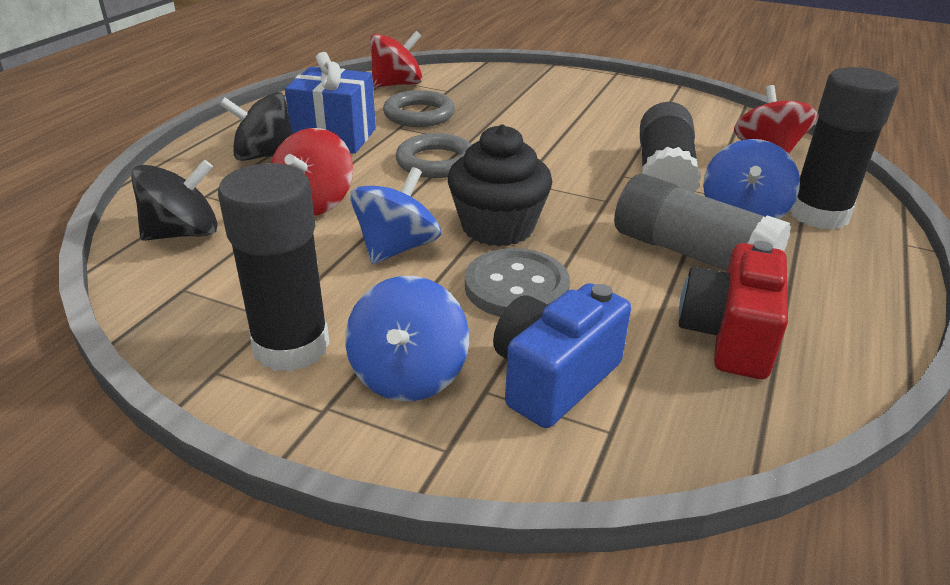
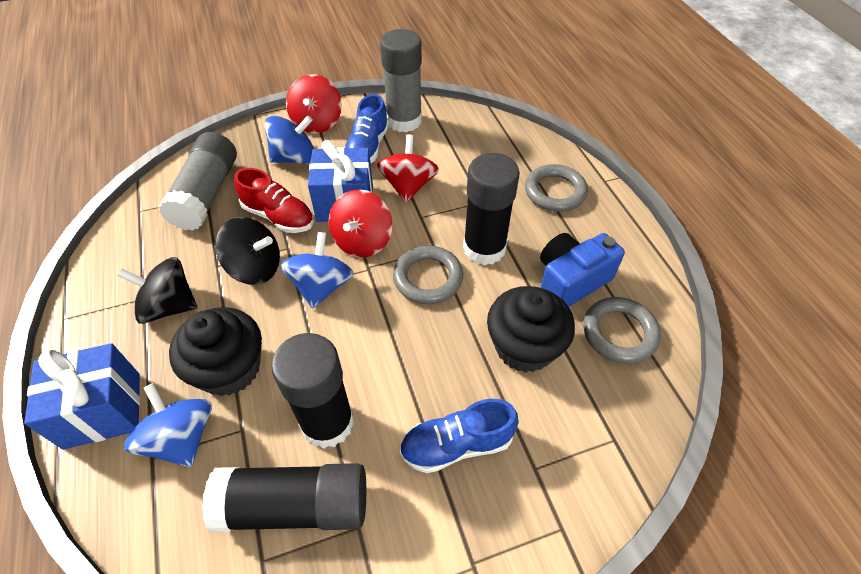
black cupcake: [448,124,552,246] = 1 -> [169,307,262,396] [487,286,575,373] = 2
blue gift: [285,52,376,154] = 1 -> [24,343,140,450] [308,140,373,222] = 2
blue shoe: none = 0 -> [345,94,389,163] [399,399,519,473] = 2
grey button: [465,248,570,317] = 1 -> none = 0
grey glue stick: [614,174,791,271] = 1 -> [159,132,237,231] [380,29,422,133] = 2
grey ring: [383,90,455,127] [396,133,472,178] = 2 -> [393,246,463,304] [525,164,588,212] [583,297,661,364] = 3
red camera: [679,241,788,379] = 1 -> none = 0
red shoe: none = 0 -> [234,168,314,233] = 1

